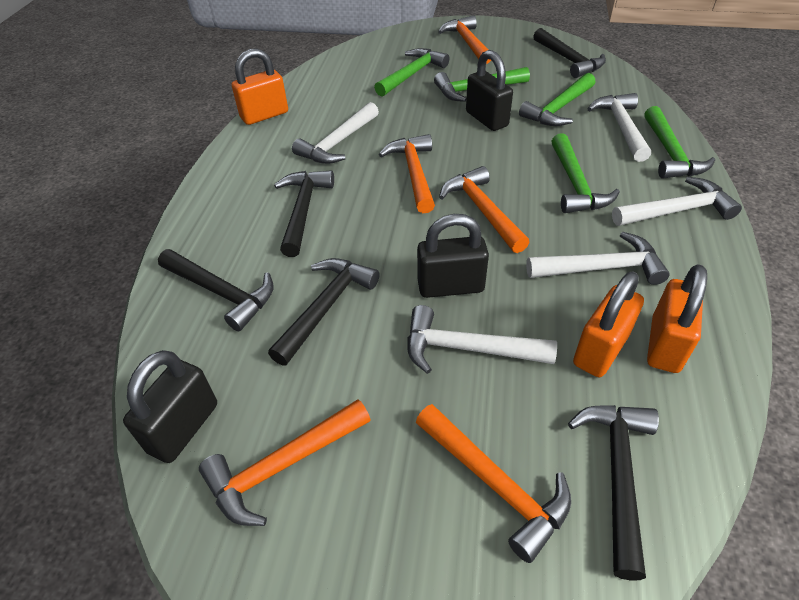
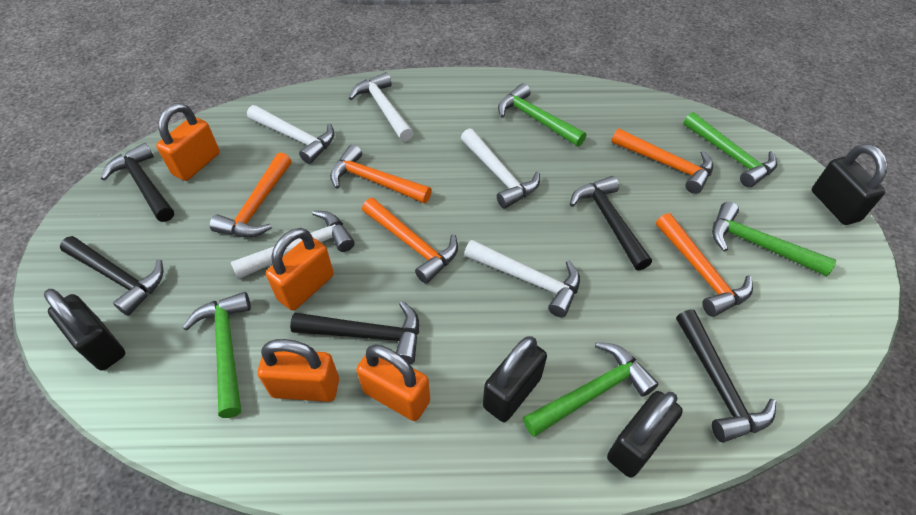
black padlock: [123,350,217,463] [417,214,489,298] [466,50,513,131] = 3 -> [44,289,125,371] [483,336,547,422] [607,391,683,478] [812,144,888,225] = 4
orange padlock: [232,48,288,125] [573,272,644,377] [647,264,707,373] = 3 -> [156,103,220,181] [258,339,339,402] [266,228,334,311] [356,344,430,421] = 4

